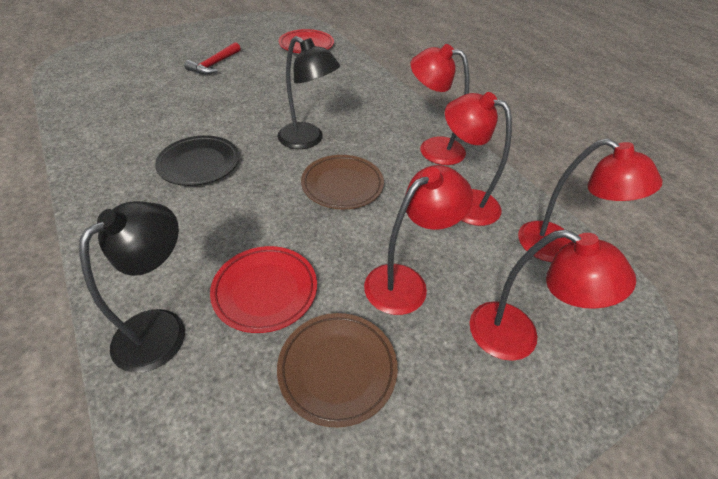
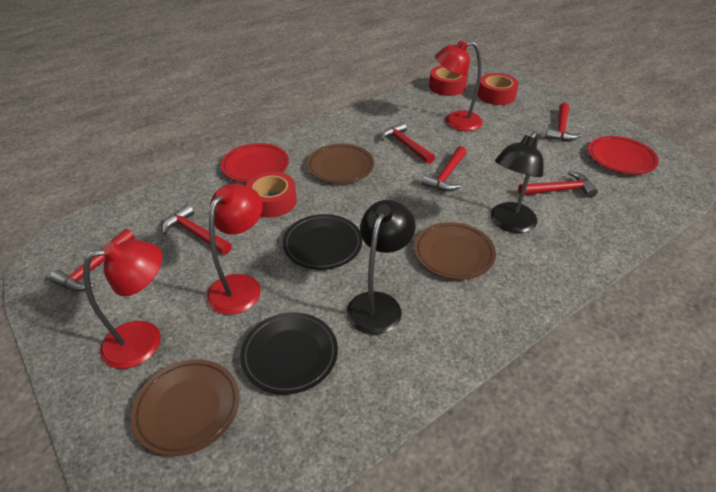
black plate: [155,135,239,186] = 1 -> [240,312,338,394] [283,214,362,270] = 2
brown plate: [277,313,398,427] [301,155,384,209] = 2 -> [131,359,240,456] [307,144,374,184] [414,222,496,280] = 3
red hammer: [184,42,241,74] = 1 -> [49,229,135,291] [162,204,232,254] [381,122,435,164] [421,146,466,191] [518,171,598,198] [545,103,581,141] = 6
red lamp: [364,165,473,315] [410,44,469,165] [445,92,512,226] [470,230,636,361] [518,138,663,262] = 5 -> [83,240,162,369] [207,184,263,315] [435,40,483,131] = 3
red tape: none = 0 -> [246,172,297,217] [429,65,468,96] [478,73,519,105] = 3

